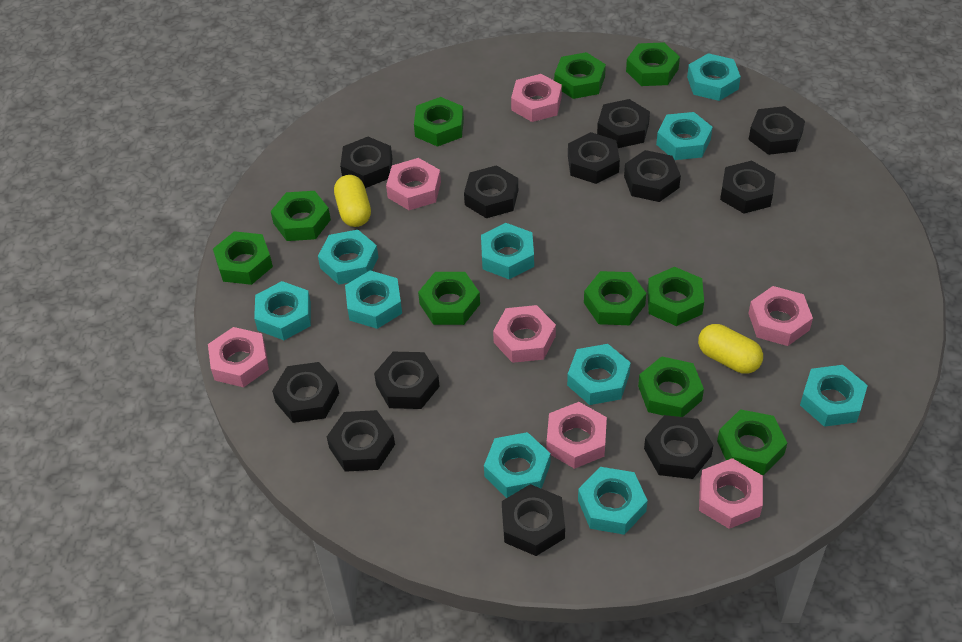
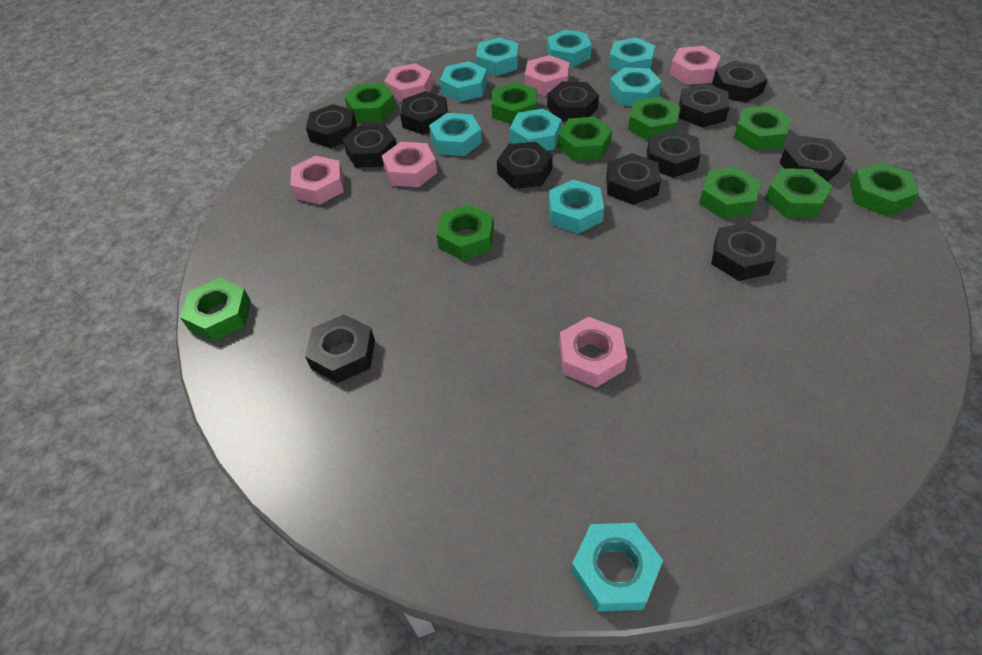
pink nut: [208,327,269,387] [386,158,441,210] [493,305,556,363] [511,74,562,122] [547,402,607,469] [699,458,763,529] [748,286,813,346] = 7 -> [291,156,344,205] [382,142,437,187] [384,63,433,103] [525,55,569,96] [559,317,627,387] [670,46,721,85] = 6
turquoise nut: [254,281,311,340] [318,230,378,285] [345,271,402,329] [481,223,534,279] [484,432,550,498] [567,344,631,405] [578,467,648,535] [656,112,713,160] [687,53,741,101] [800,365,868,427] = 10 -> [429,113,482,156] [440,61,487,102] [476,37,519,76] [510,109,562,150] [547,30,592,67] [549,179,604,234] [571,523,663,611] [609,38,655,72] [609,67,662,106] = 9
yellow capsule: [334,175,371,227] [698,324,763,374] = 2 -> none = 0

